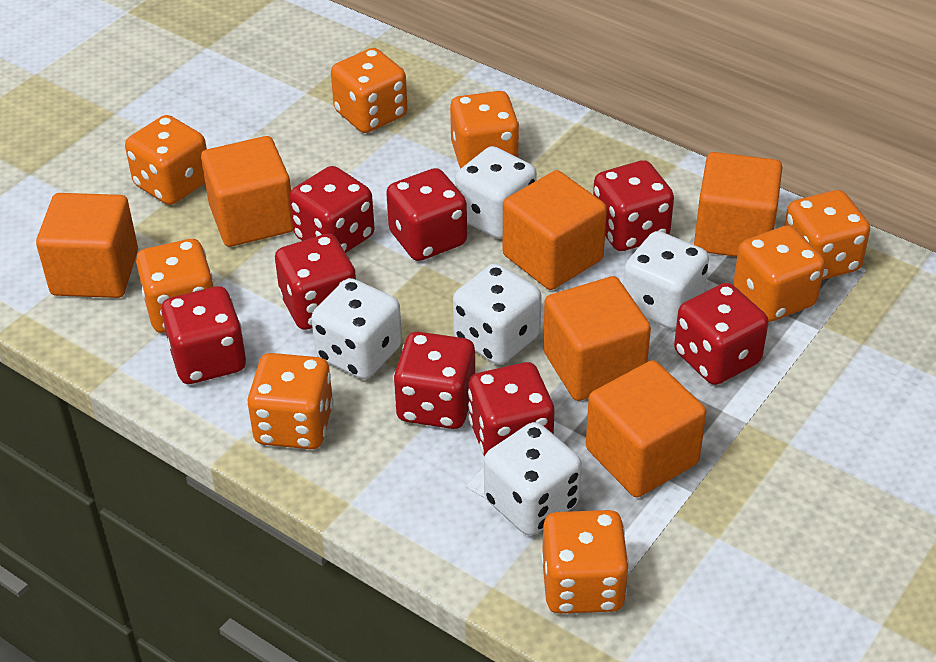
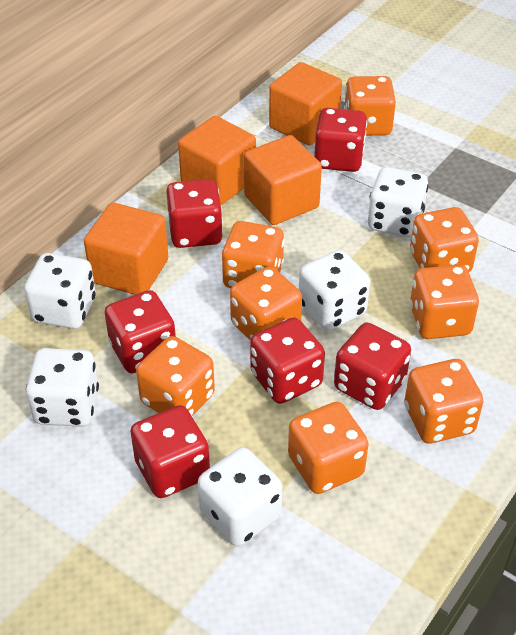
orange cube: [36,193,138,298] [201,136,293,247] [503,170,607,290] [543,276,651,401] [586,360,706,497] [694,152,782,257] = 6 -> [84,202,168,295] [178,116,256,205] [244,135,322,225] [269,62,342,146] = 4
red dice: [161,286,246,384] [275,234,356,330] [289,166,375,253] [386,168,467,261] [393,332,475,429] [468,362,555,457] [593,160,674,251] [674,283,769,385] = 8 -> [105,290,176,373] [130,405,210,498] [166,179,223,248] [250,318,325,404] [314,108,367,172] [334,323,411,410] = 6

